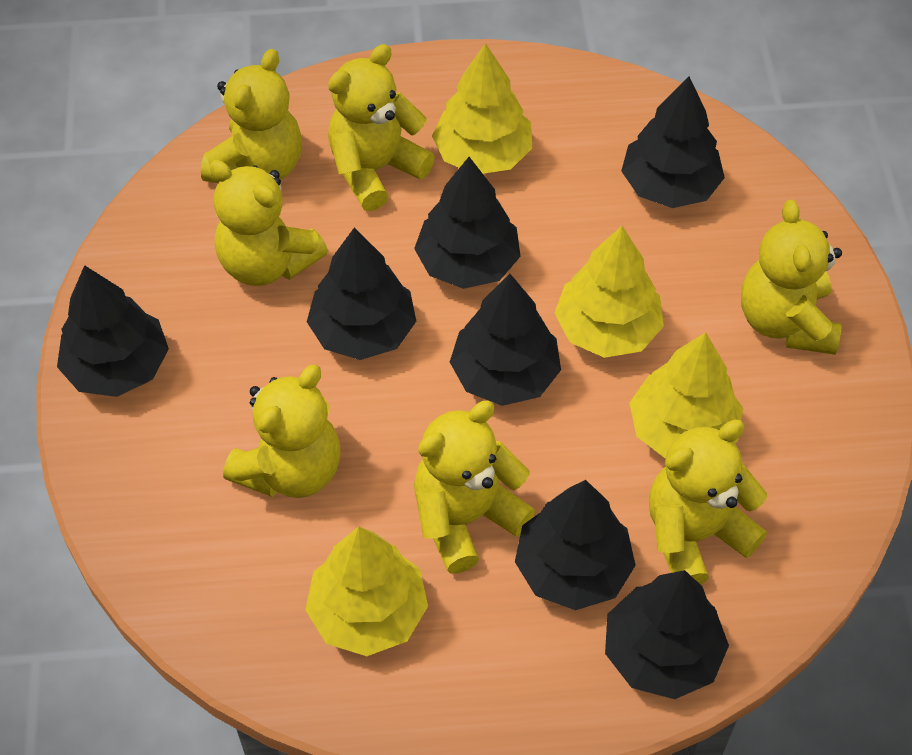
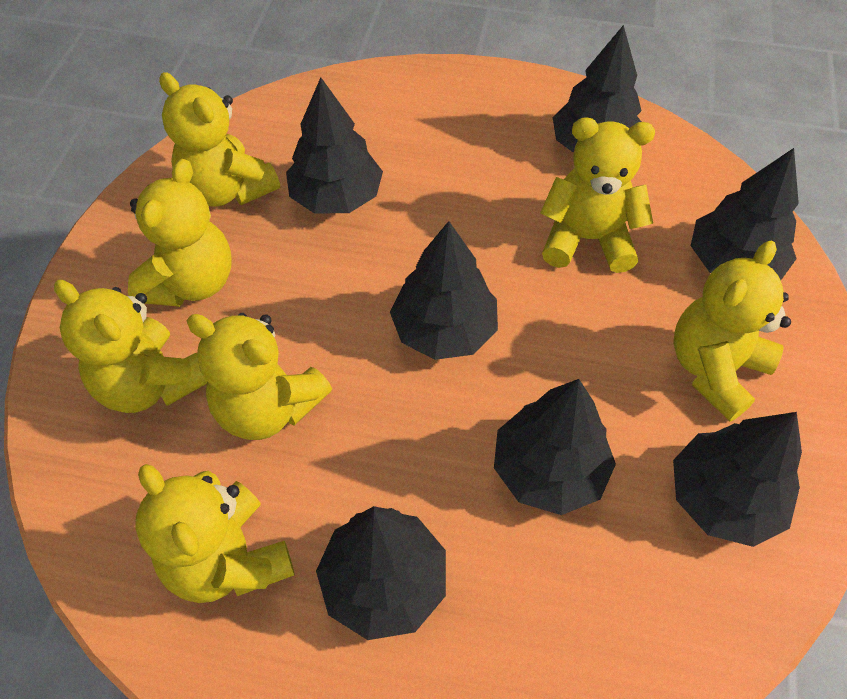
yellow tree: [305,527,428,656] [432,43,532,174] [555,226,664,358] [630,332,743,459] = 4 -> none = 0

